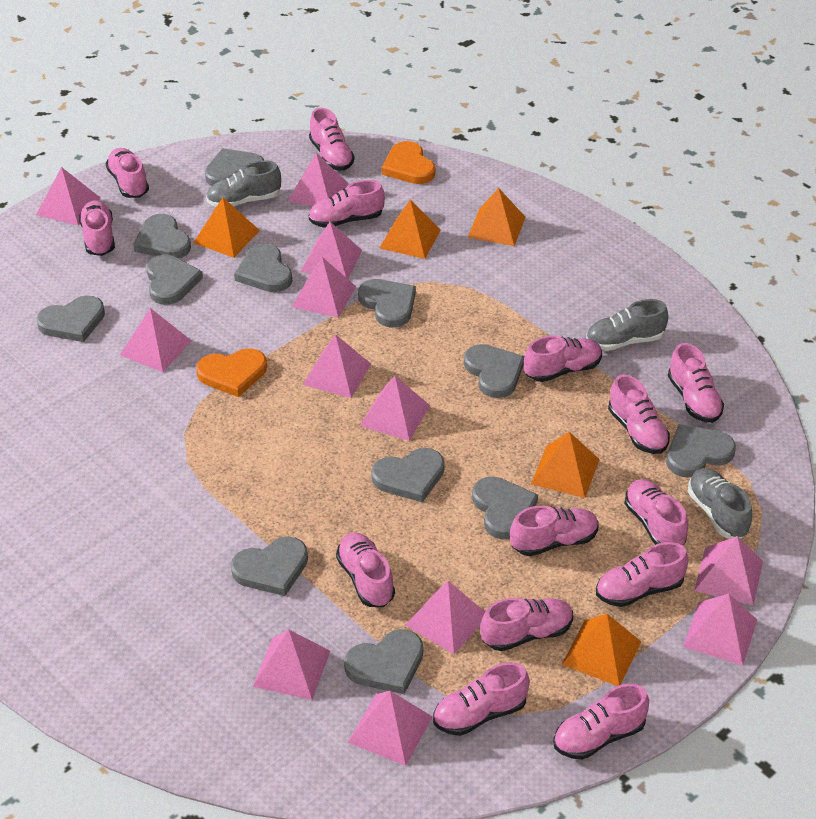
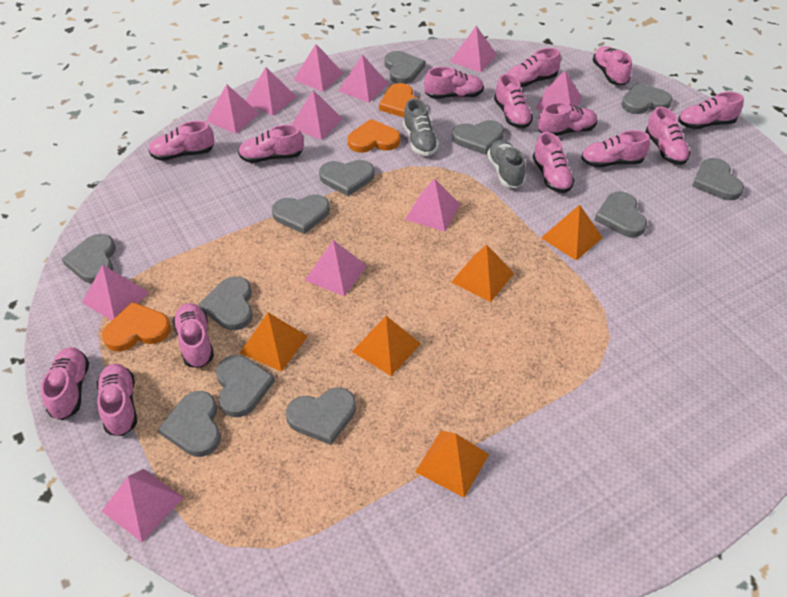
grey shoe: [206,160,281,207] [586,299,669,351] [688,468,752,539] = 3 -> [403,98,439,156] [487,140,526,188] = 2
orange heart: [196,348,267,397] [382,141,435,184] = 2 -> [102,302,171,351] [348,119,400,153] [379,83,420,118] = 3
pink pyramid: [36,167,100,225] [120,308,192,372] [253,629,330,700] [288,153,348,207] [292,257,356,318] [301,222,362,279] [303,334,371,398] [348,691,433,766] [360,376,430,441] [405,581,485,654] [683,594,757,665] [694,536,763,605] = 12 -> [82,265,150,321] [102,469,183,542] [206,84,260,134] [246,67,296,116] [291,90,343,140] [294,44,343,91] [305,240,367,297] [339,54,388,103] [405,178,460,232] [450,26,497,72] [536,70,582,111] = 11

